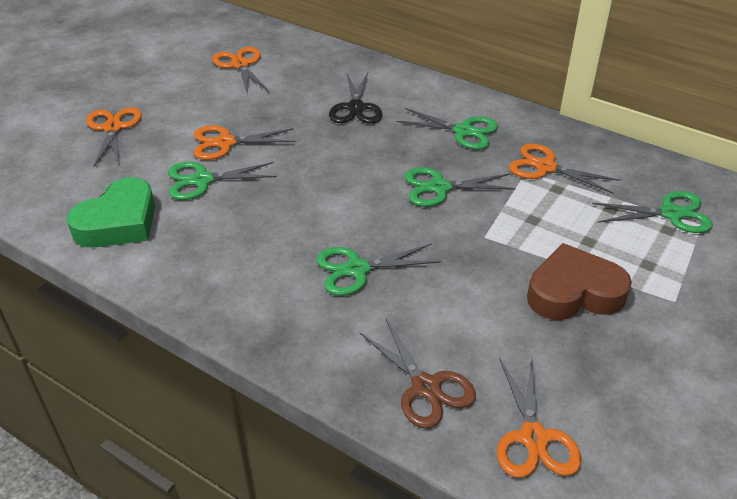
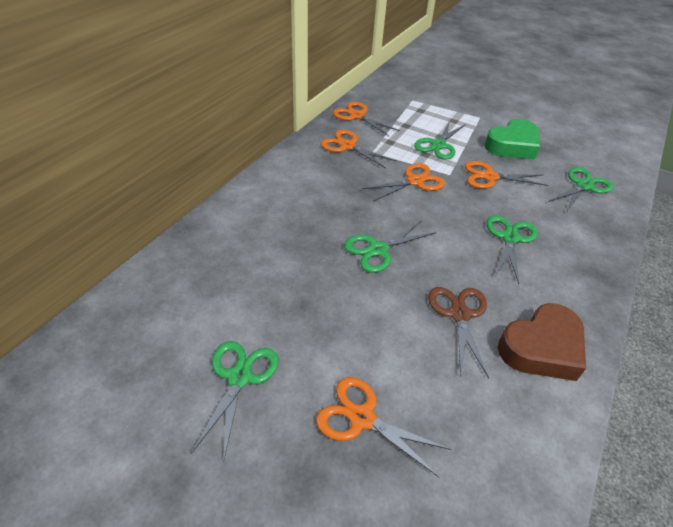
black scissors: [329,73,382,123] = 1 -> none = 0

